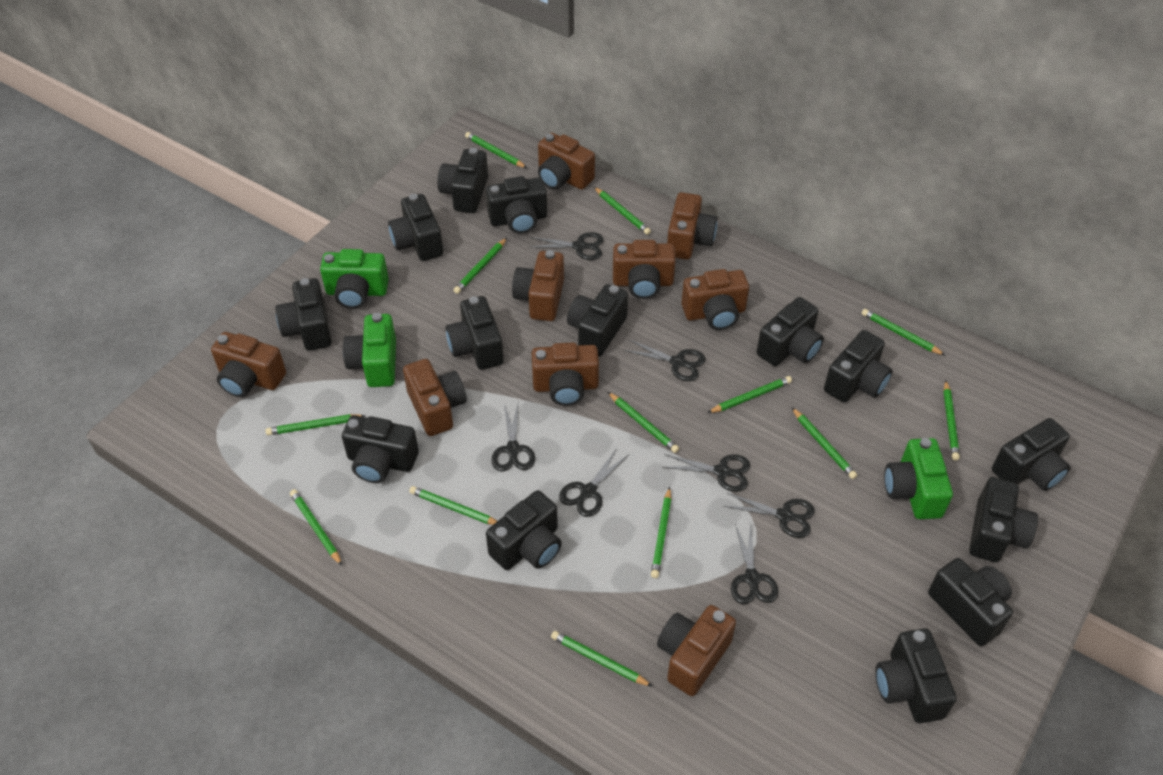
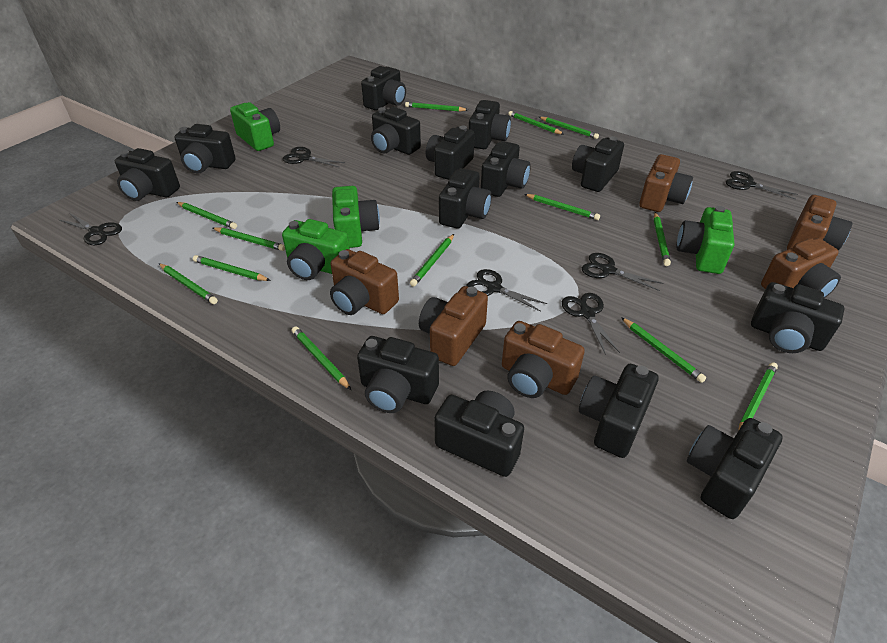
black scissors: [491,404,535,471] [528,232,604,260] [559,448,629,517] [624,340,706,381] [662,454,750,492] [723,493,815,538] [731,523,778,604] = 7 -> [59,213,122,245] [283,147,345,168] [466,269,547,312] [562,293,620,355] [582,253,664,291] [726,171,798,200] = 6
brown camera: [211,332,286,397] [403,359,467,436] [512,250,564,321] [532,343,599,406] [538,133,595,190] [613,240,676,299] [657,605,736,696] [667,192,717,260] [681,269,749,330] = 9 -> [330,249,399,315] [419,286,488,366] [502,321,585,398] [639,154,693,212] [761,238,841,298] [787,195,852,251] = 6
green camera: [320,249,389,309] [343,313,396,387] [884,438,953,519] = 3 -> [230,102,280,151] [282,219,350,280] [332,186,380,248] [677,206,734,274] = 4

